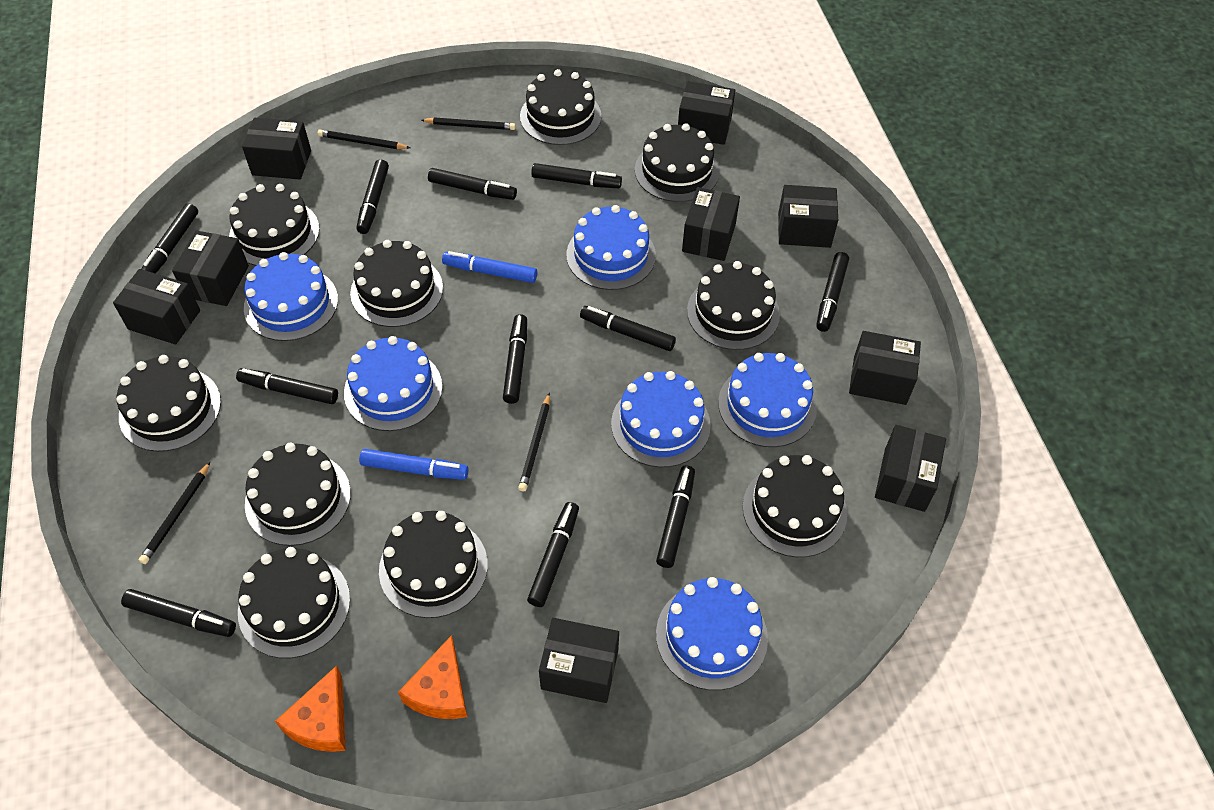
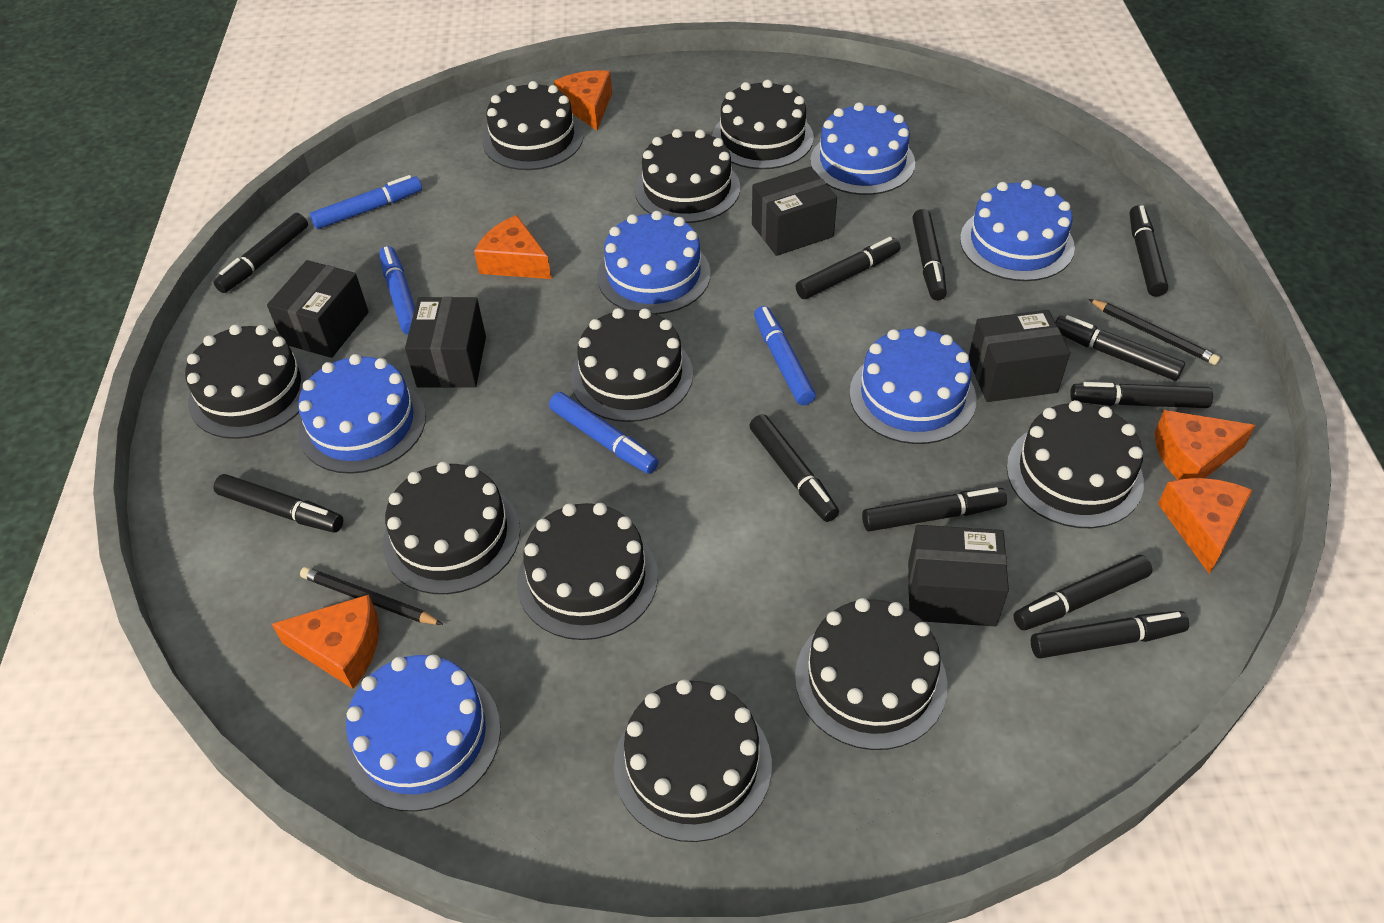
black box: [113,269,200,345] [172,230,249,306] [242,118,311,179] [539,618,619,703] [678,81,735,145] [682,187,740,261] [778,185,838,248] [849,331,921,405] [875,425,946,512] = 9 -> [267,260,369,358] [405,297,486,388] [752,166,837,256] [908,525,1009,626] [969,310,1070,402] = 5
black pencil: [139,461,211,564] [318,129,410,149] [421,117,516,130] [518,392,550,492] = 4 -> [300,567,443,625] [1088,299,1220,365] = 2
blue marker: [359,449,469,480] [442,251,537,283] = 2 -> [310,175,422,229] [379,246,415,335] [549,392,659,474] [754,306,816,405] = 4
orange cheese: [275,666,346,752] [398,635,467,719] = 2 -> [272,594,379,689] [474,215,551,279] [554,70,612,130] [1155,410,1256,480] [1158,478,1253,574] = 5

